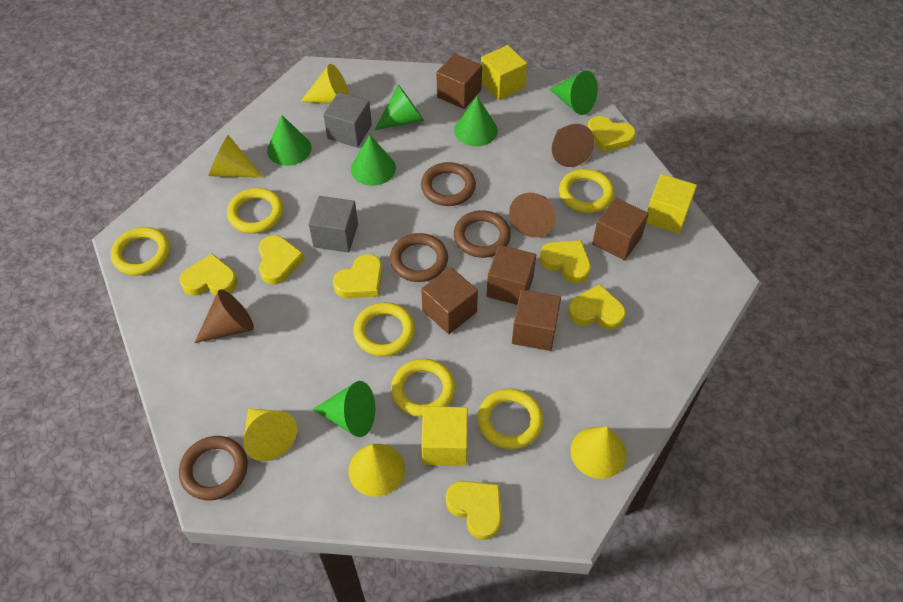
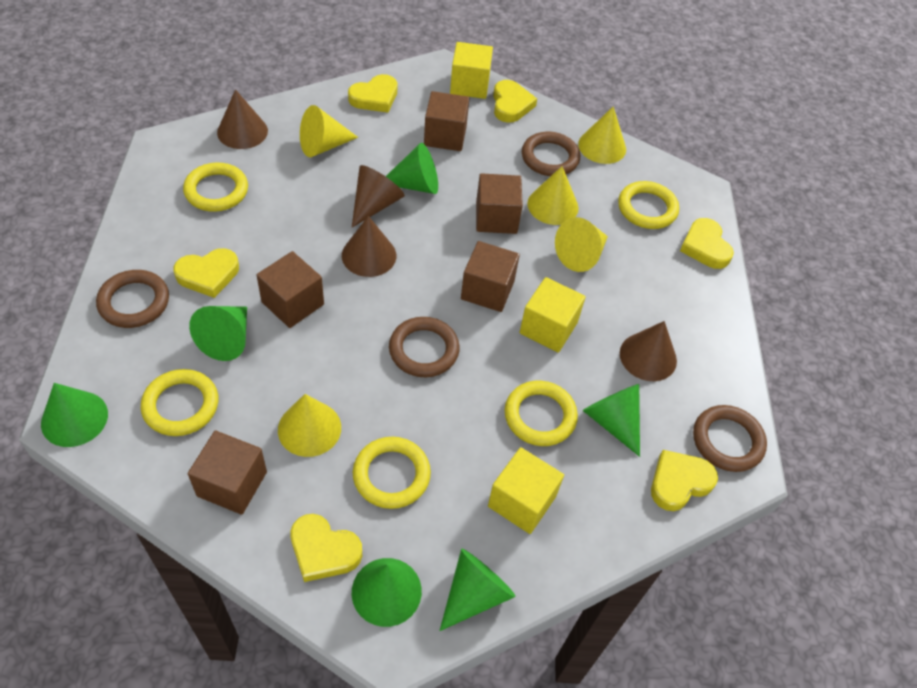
brown cone: [195,289,254,343] [509,193,556,238] [552,124,595,167] = 3 -> [217,89,268,149] [342,216,396,277] [352,165,405,228] [620,321,677,381] = 4
grey cube: [309,196,358,253] [323,92,372,148] = 2 -> none = 0
yellow heart: [180,254,237,296] [258,235,305,285] [333,254,382,298] [446,481,501,540] [540,240,591,283] [568,284,626,330] [588,116,636,153] = 7 -> [173,248,239,298] [290,514,362,582] [348,74,397,113] [493,80,537,123] [651,450,718,511] [680,218,734,269] = 6
yellow ring: [111,227,170,276] [227,188,283,234] [353,302,415,357] [391,359,455,417] [477,388,543,449] [559,169,614,213] = 6 -> [141,369,218,436] [183,162,248,212] [353,437,431,509] [504,380,578,446] [618,181,679,229] = 5

